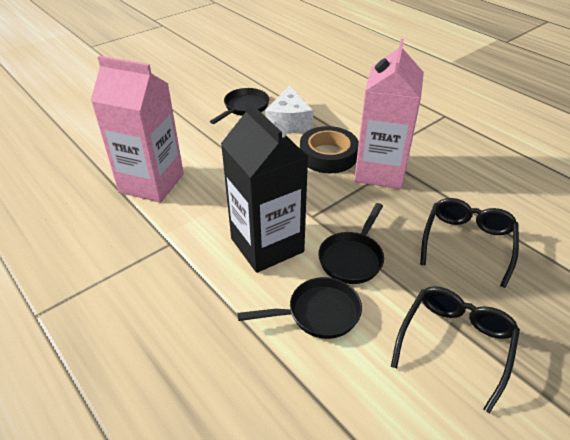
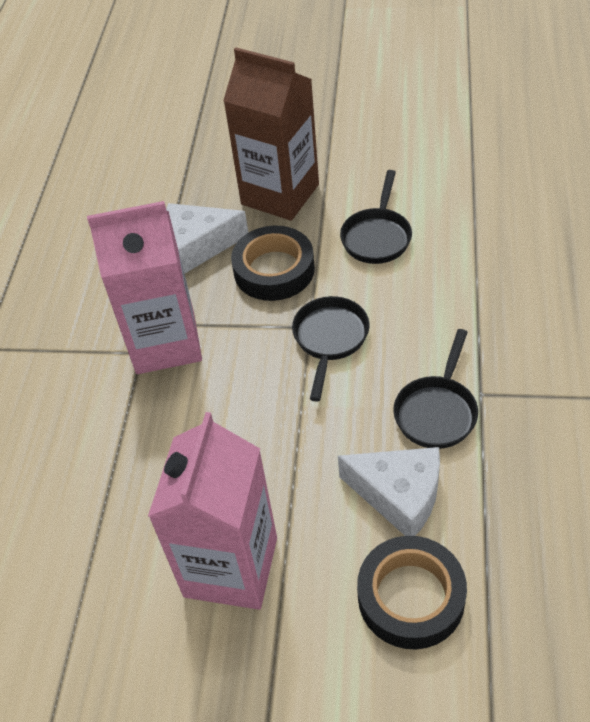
black carton: [221,101,308,273] = 1 -> none = 0
black glasses: [391,286,520,413] [420,198,519,288] = 2 -> none = 0
black tape: [300,126,359,173] = 1 -> [231,226,315,301] [357,536,467,649] = 2
brown carton: none = 0 -> [223,47,319,221] = 1
white cheese: [265,85,313,133] = 1 -> [166,203,248,274] [338,447,440,536] = 2

